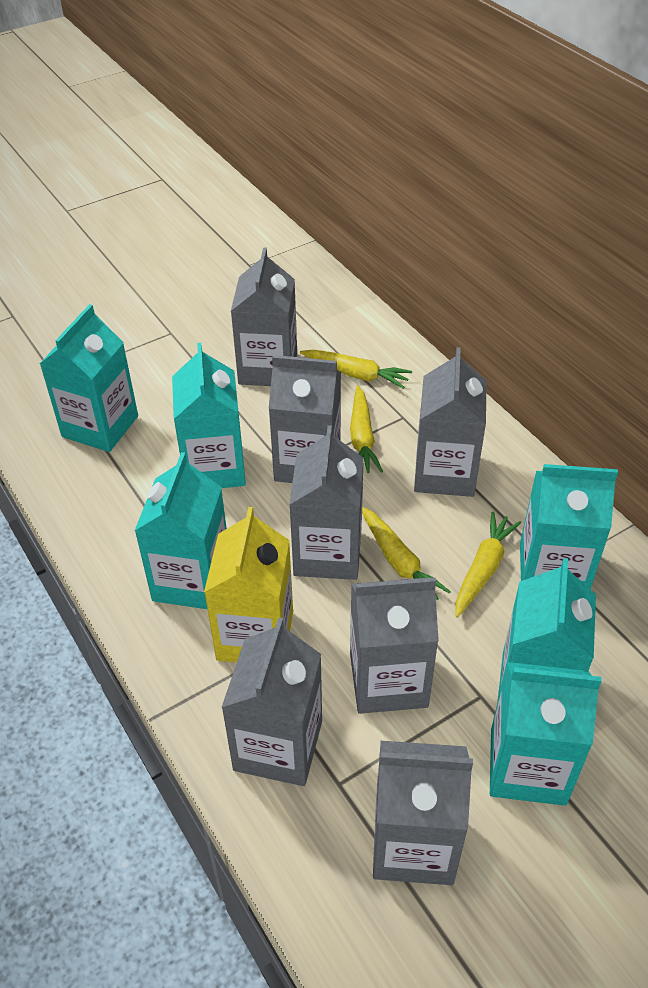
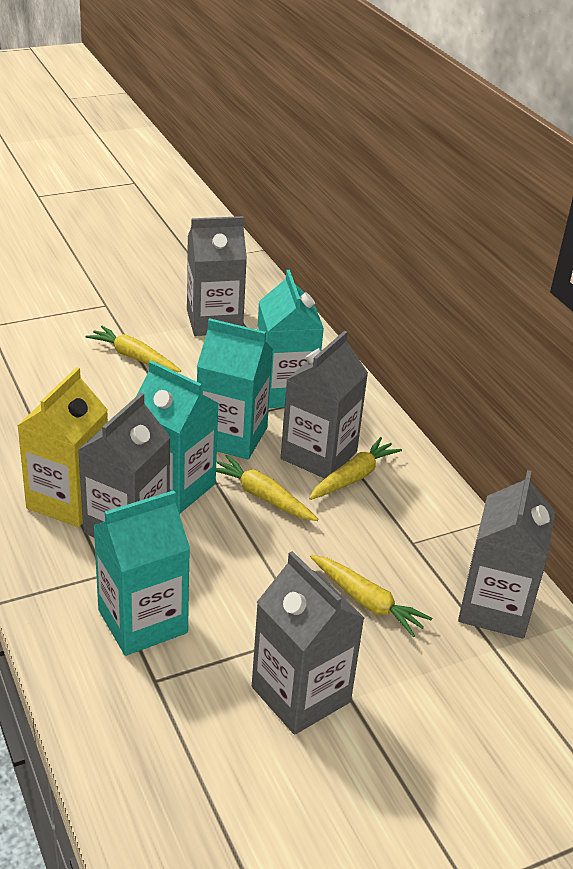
grey carton: [221,617,322,786] [231,247,297,386] [269,355,341,483] [289,425,364,580] [350,577,439,714] [373,741,473,885] [414,347,486,497] = 7 -> [78,393,171,537] [187,216,247,336] [252,551,364,735] [281,330,368,479] [458,470,555,638] = 5
turquoise carton: [40,304,138,452] [134,452,227,609] [172,343,246,488] [490,662,602,806] [497,558,596,703] [520,464,618,589] = 6 -> [93,490,190,656] [136,360,219,514] [197,318,273,459] [257,270,324,408] = 4

